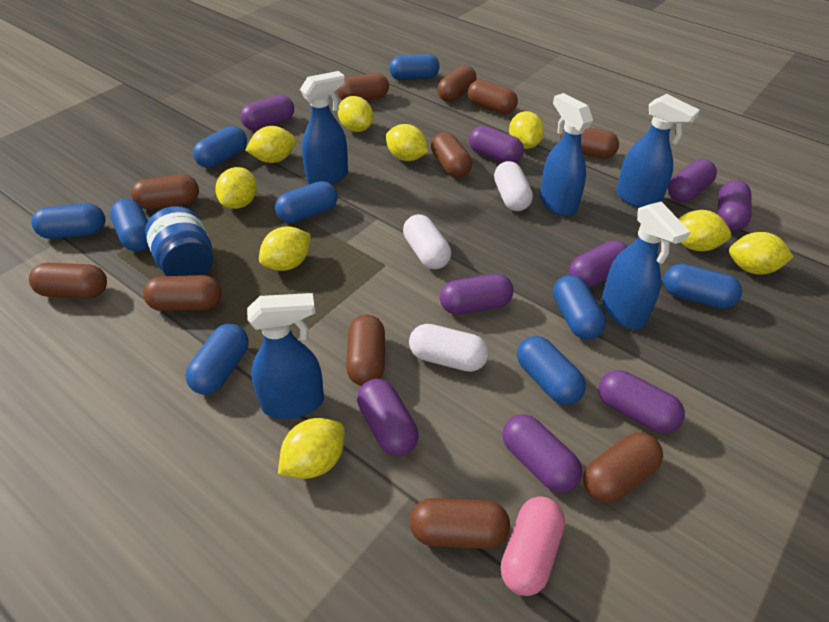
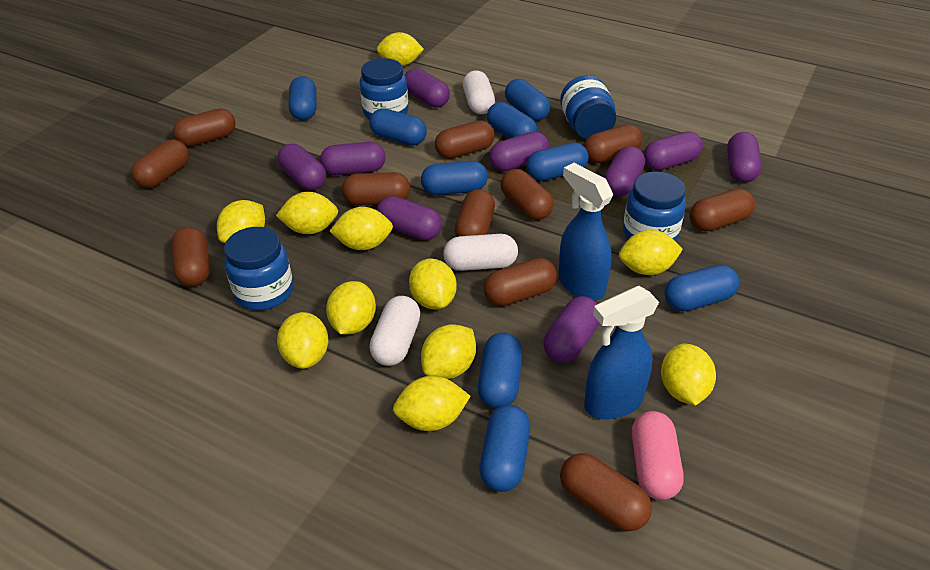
blue jar: [145,206,213,276] = 1 -> [224,227,293,310] [360,58,409,120] [560,75,616,139] [623,171,686,242] = 4
blue spray bottle: [247,293,324,419] [300,71,348,185] [540,93,593,217] [602,202,690,329] [616,94,700,208] = 5 -> [558,163,613,301] [584,286,659,420] = 2
yellow lemon: [215,167,257,209] [245,126,296,163] [259,226,311,271] [278,418,345,479] [338,96,373,132] [386,124,428,161] [509,111,544,149] [678,210,732,251] [729,232,794,275] = 9 -> [217,200,265,243] [276,192,338,234] [277,312,329,369] [326,281,376,334] [330,207,393,250] [377,32,424,66] [393,376,470,431] [409,258,457,309] [421,324,476,379] [619,230,683,275] [661,344,716,406] = 11

